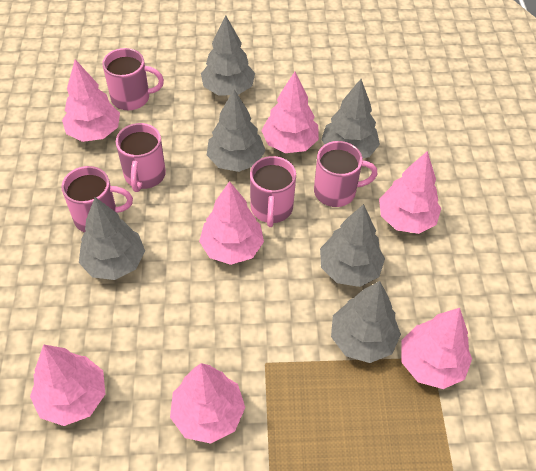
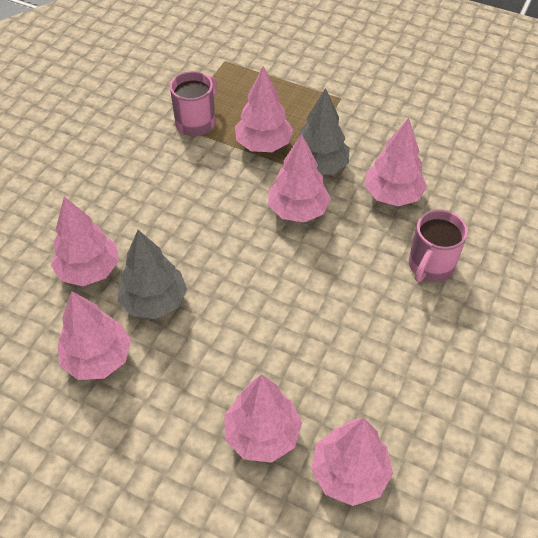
grey tree: [79,197,145,280] [201,15,255,95] [207,89,266,172] [320,204,385,287] [321,79,380,158] [331,281,401,363] = 6 -> [117,230,187,319] [291,88,350,175] = 2
pink mug: [62,166,133,233] [103,48,164,110] [116,123,166,192] [250,156,296,227] [314,141,378,207] = 5 -> [170,71,217,136] [409,210,468,282] = 2

